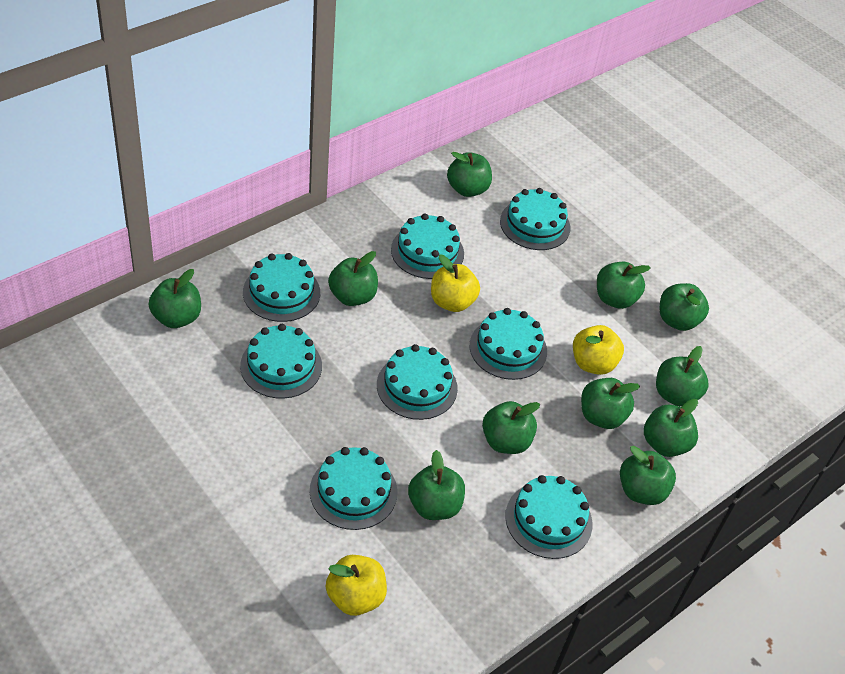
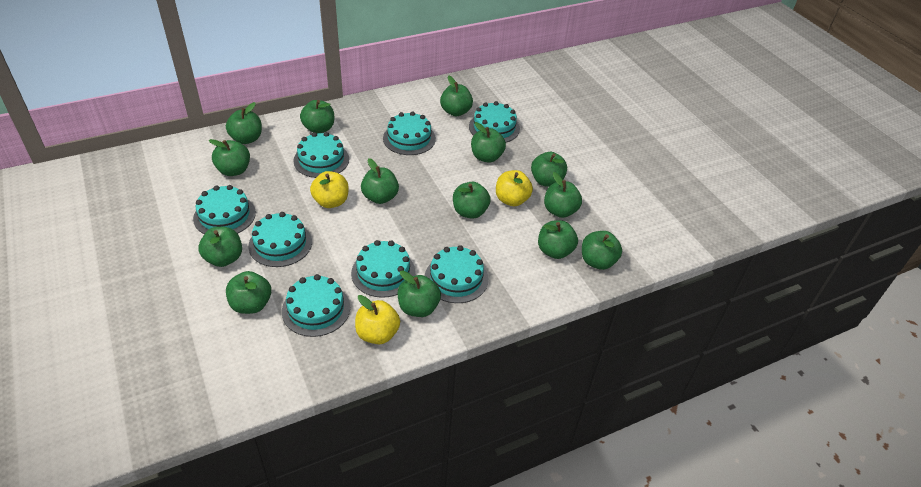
green apple: [149,269,201,328] [328,251,378,306] [408,450,465,520] [447,152,492,197] [482,401,540,454] [581,378,640,429] [597,262,651,309] [620,446,676,505] [644,399,698,457] [656,346,709,407] [659,283,709,331] = 11 -> [198,227,242,267] [209,139,250,176] [226,102,262,144] [226,271,271,314] [300,100,334,134] [361,158,399,204] [398,271,441,317] [440,76,473,116] [453,182,491,219] [471,122,506,163] [531,152,567,187] [538,220,578,259] [544,172,582,218] [582,231,622,270] = 14

